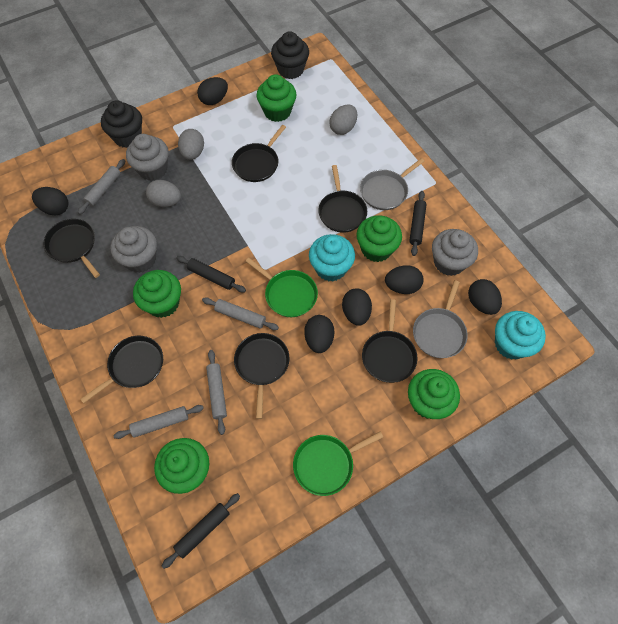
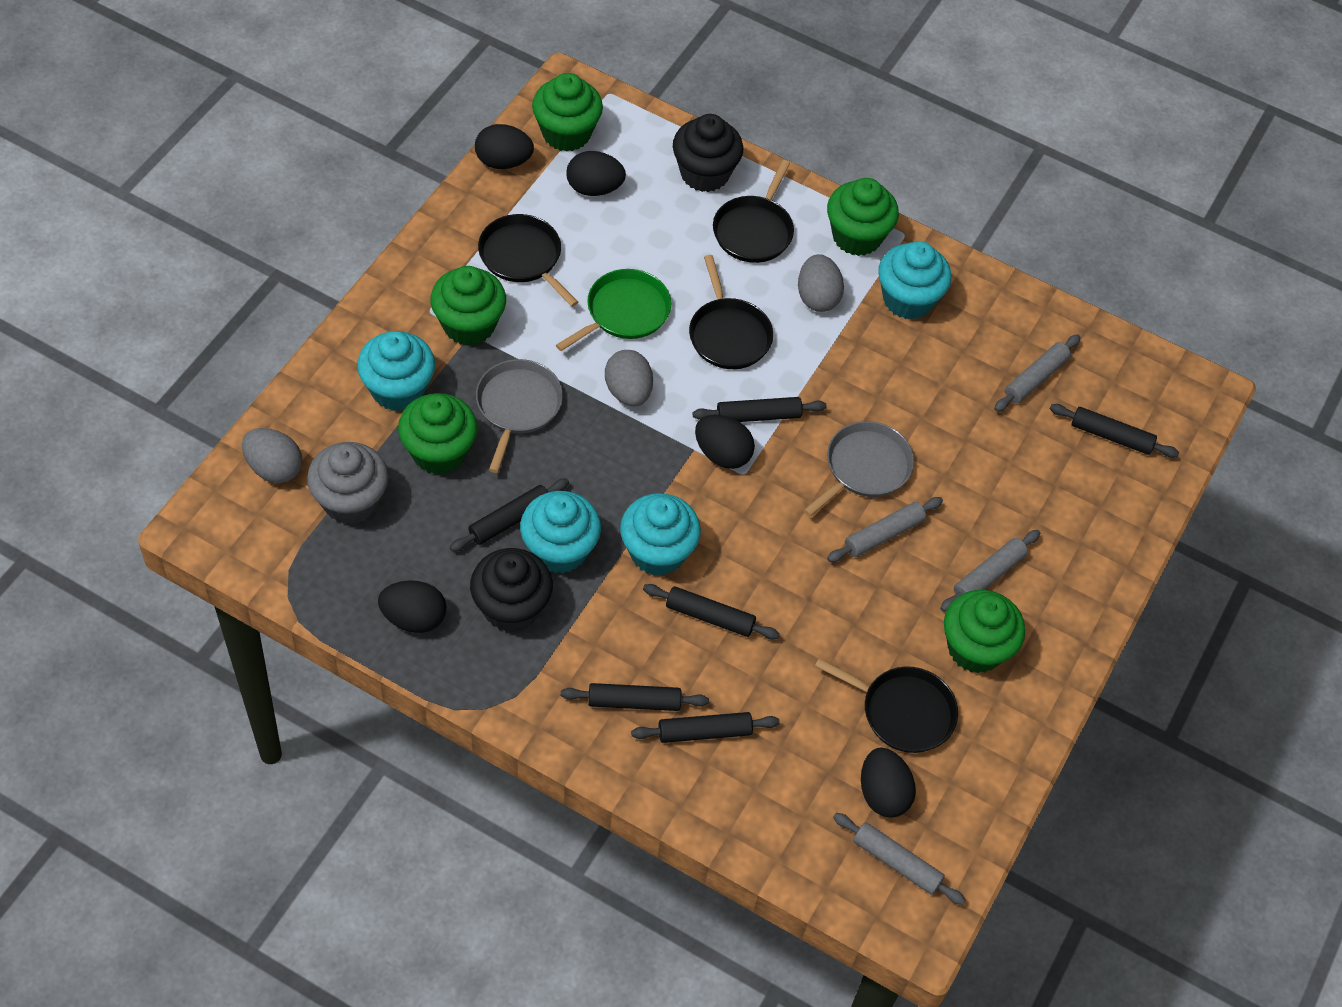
black egg: [32,187,69,215] [197,77,228,105] [304,315,334,353] [342,288,372,326] [385,265,424,294] [468,279,502,315] = 6 -> [378,580,446,633] [475,124,534,169] [566,151,626,196] [695,415,755,469] [861,748,916,818] = 5
black pan: [43,219,100,278] [80,336,163,403] [232,125,286,182] [234,333,290,419] [318,165,367,233] [362,299,417,383] = 6 -> [478,214,578,307] [689,255,773,369] [713,160,794,263] [815,658,958,753] = 4
black rolling pin: [162,493,240,569] [176,256,246,292] [409,191,427,256] = 3 -> [450,478,569,552] [561,683,709,711] [631,712,780,743] [643,584,780,640] [692,397,827,422] [1050,404,1179,458] = 6
green pan: [245,258,318,317] [293,431,383,496] = 2 -> [556,269,671,351] = 1
grey cupcake: [110,226,157,273] [126,134,169,181] [432,229,478,276] = 3 -> [307,442,388,524] = 1
turquoise cupcake: [309,234,355,282] [495,311,546,360] = 2 -> [357,331,435,411] [520,491,601,573] [620,493,701,576] [878,241,951,319] = 4

